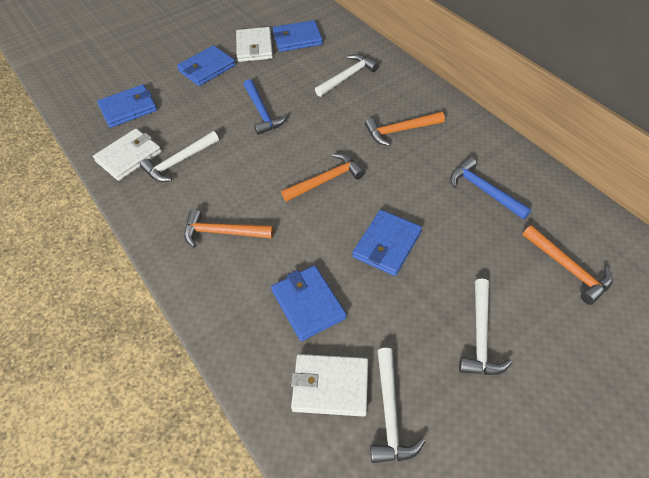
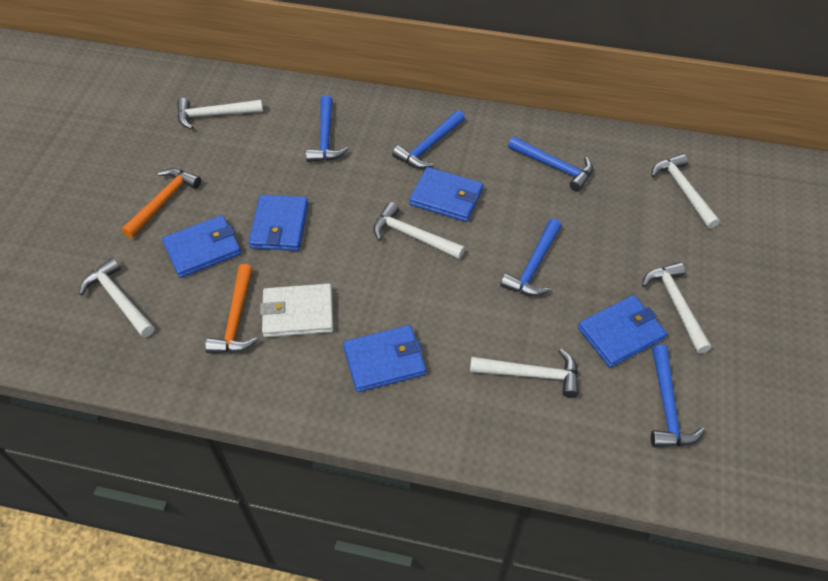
blue hammer: [244,79,287,135] [450,157,532,220] = 2 -> [306,95,348,162] [392,110,465,169] [500,219,562,296] [508,137,593,192] [651,345,705,447] = 5
orange hammer: [184,209,274,247] [281,154,365,202] [365,112,445,146] [523,225,613,305] = 4 -> [121,168,201,238] [205,264,258,353] = 2
white hammer: [140,131,219,182] [315,54,379,97] [370,348,425,463] [459,279,512,375] = 4 -> [79,258,155,337] [177,98,263,129] [373,202,465,259] [470,349,579,398] [642,262,711,354] [651,154,720,229] = 6
white wallet: [93,129,162,181] [236,27,273,62] [291,354,368,417] = 3 -> [260,284,333,337] = 1

